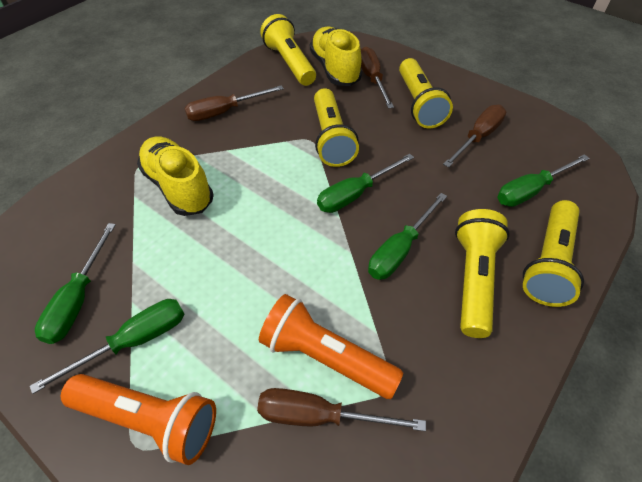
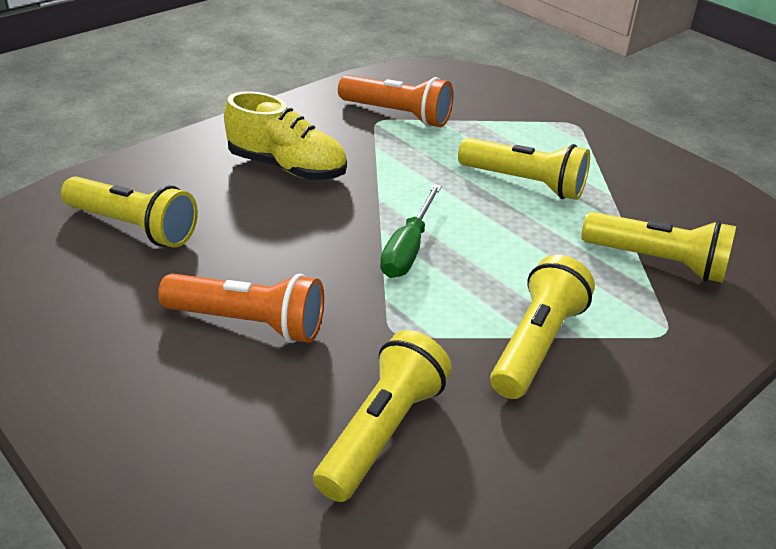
brown screwdriver: [185,85,284,121] [257,388,426,431] [361,46,394,109] [443,105,506,168] = 4 -> none = 0
green screwdriver: [30,299,184,394] [35,223,116,344] [317,154,414,213] [368,193,447,280] [497,154,590,207] = 5 -> [380,184,442,278] = 1
yellow shoe: [137,137,214,216] [310,27,362,86] = 2 -> [224,91,347,180] = 1

